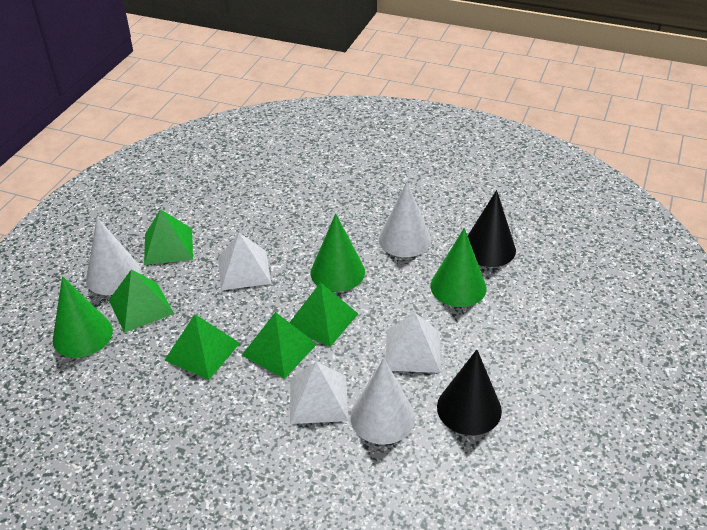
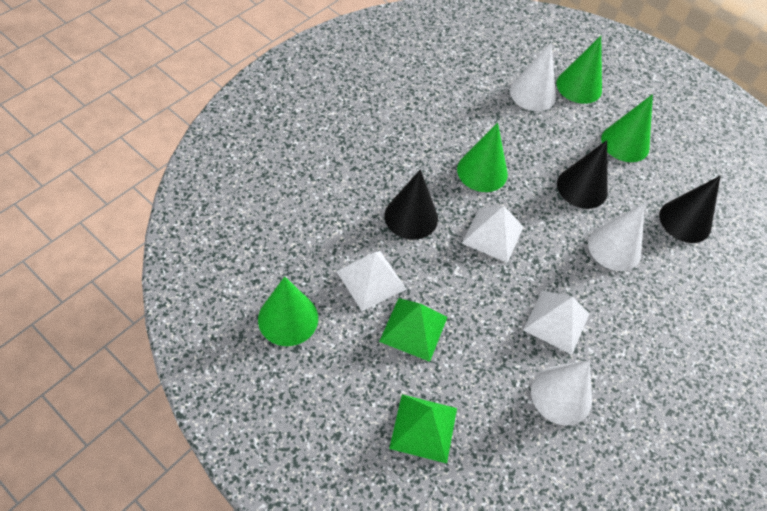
black cone: [437,350,502,435] [468,190,516,267] = 2 -> [385,169,438,240] [557,140,608,209] [659,176,721,243] = 3
green cone: [53,276,113,358] [311,213,365,292] [430,228,487,307] = 3 -> [258,276,318,346] [457,122,508,192] [556,36,602,104] [601,94,653,162] = 4
green pyramid: [109,269,174,333] [144,209,193,265] [165,314,240,380] [241,312,317,379] [289,282,358,347] = 5 -> [379,298,447,362] [389,394,457,464] = 2

